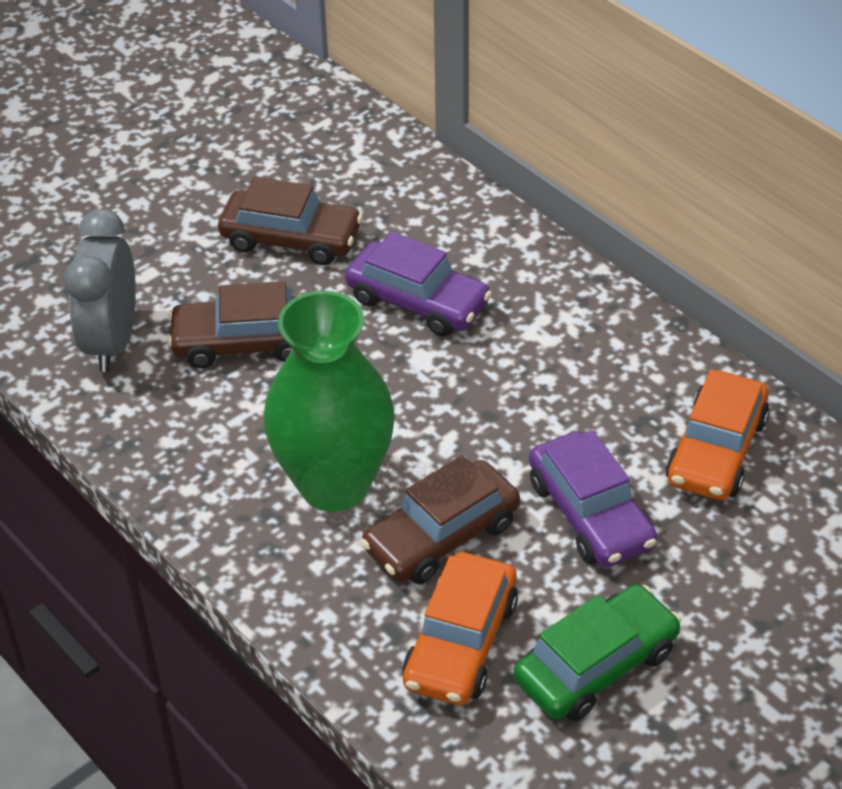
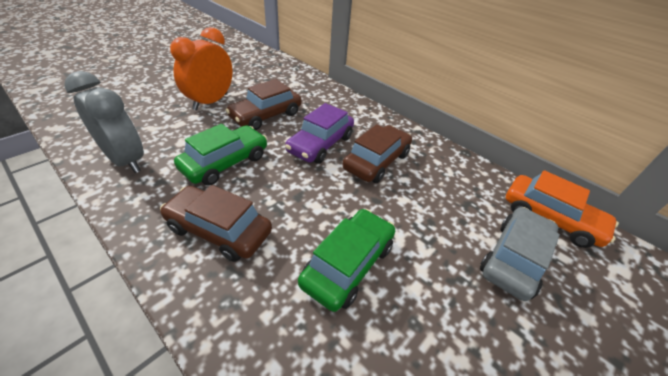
green car: [514,584,681,721] = 1 -> [174,124,267,185] [298,209,395,312] = 2
green vase: [263,291,395,512] = 1 -> none = 0
grey car: none = 0 -> [480,207,560,301] = 1
orange car: [402,552,518,705] [666,370,769,500] = 2 -> [506,170,619,248] = 1
orange clock: none = 0 -> [170,27,233,110] = 1
purple car: [345,231,492,336] [529,431,658,567] = 2 -> [285,103,354,164] = 1

